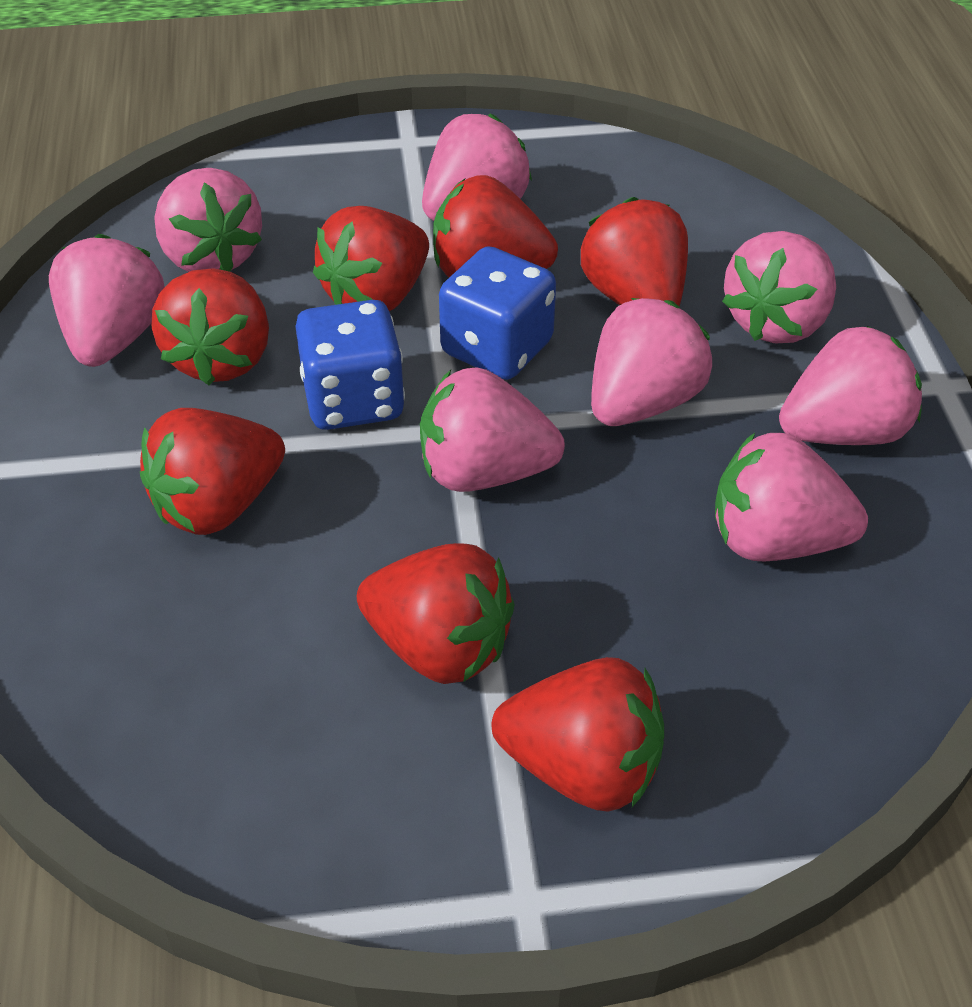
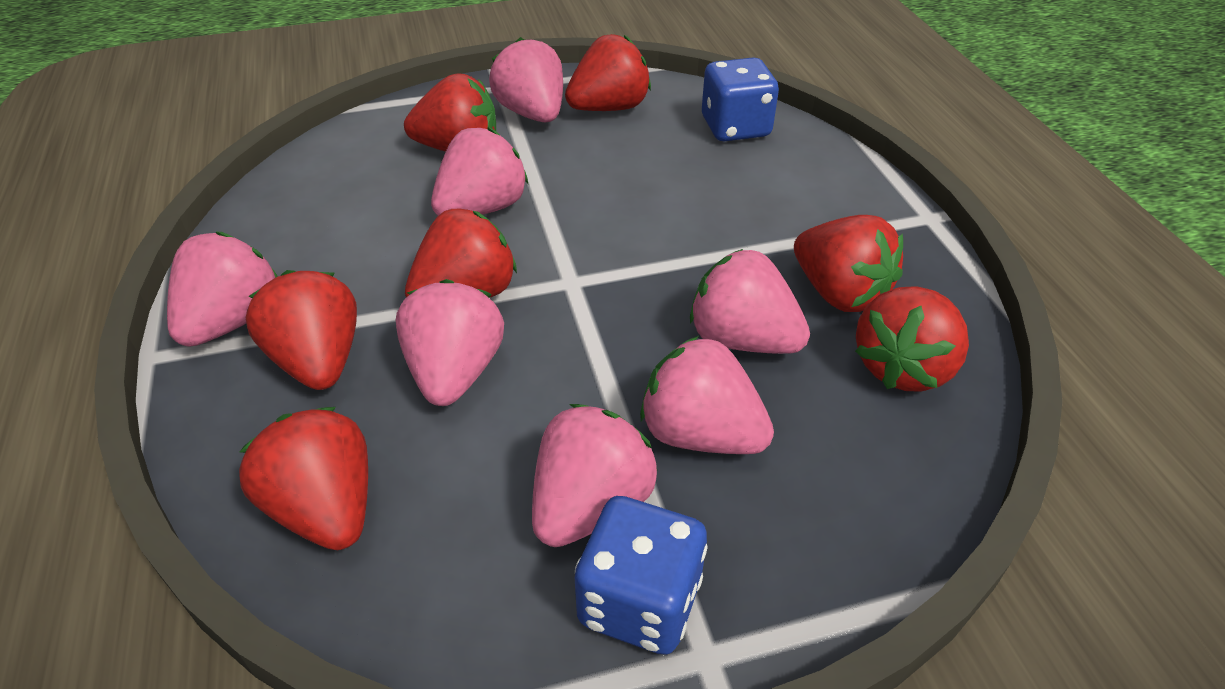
pink strawberry: [49,234,165,367] [154,168,262,272] [420,367,565,492] [422,114,532,221] [591,298,712,426] [715,433,868,562] [722,231,836,343] [779,326,922,445] = 8 -> [167,232,278,347] [396,279,504,406] [431,127,528,216] [489,37,563,122] [532,404,658,547] [640,336,774,454] [690,249,810,354] = 7

